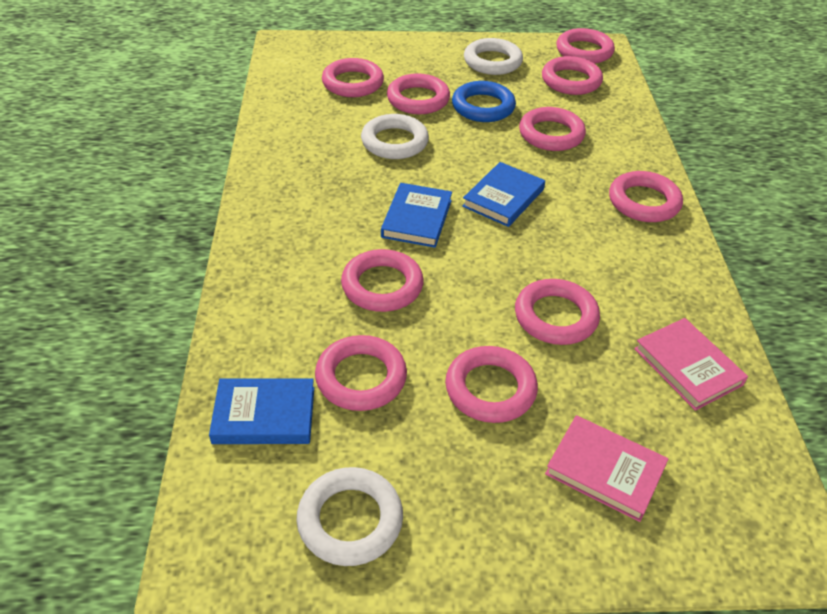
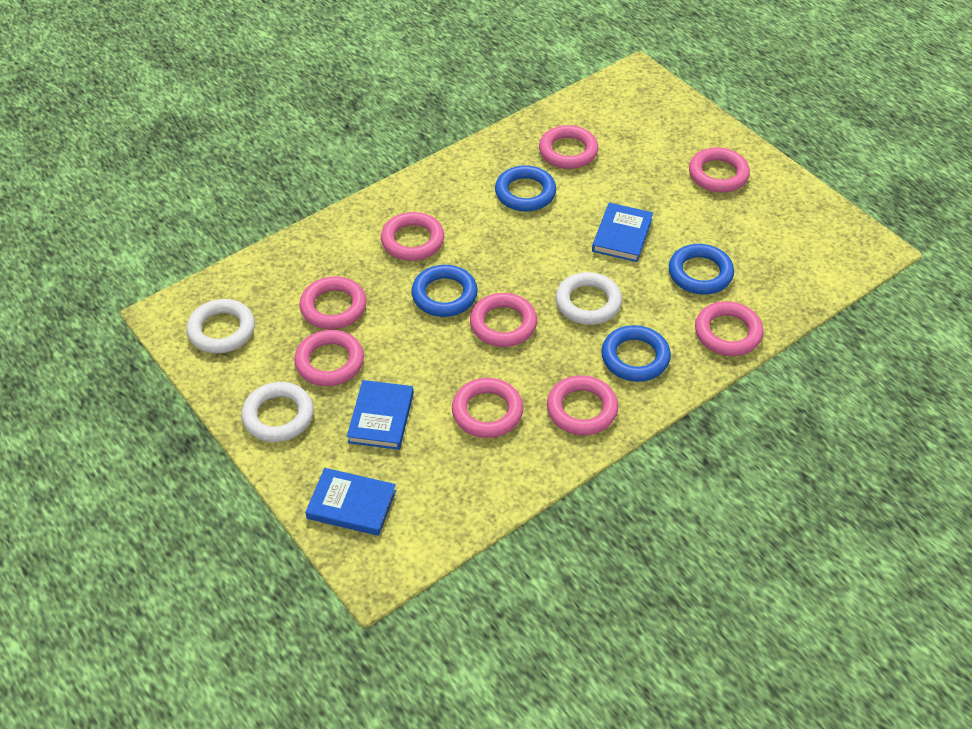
blue ring: [452,81,516,122] = 1 -> [411,265,478,317] [495,165,556,211] [601,325,671,382] [669,244,734,295] = 4
pink book: [545,415,669,522] [634,318,748,411] = 2 -> none = 0
pink ring: [315,335,407,411] [322,58,384,97] [341,249,424,312] [387,73,450,114] [445,346,538,423] [515,279,600,345] [519,107,586,151] [542,56,603,95] [556,28,615,64] [609,171,683,222] = 10 -> [294,330,364,386] [300,276,367,329] [381,212,444,261] [452,378,523,438] [470,293,537,347] [539,125,598,169] [547,375,618,435] [689,147,750,193] [695,301,764,356] = 9

